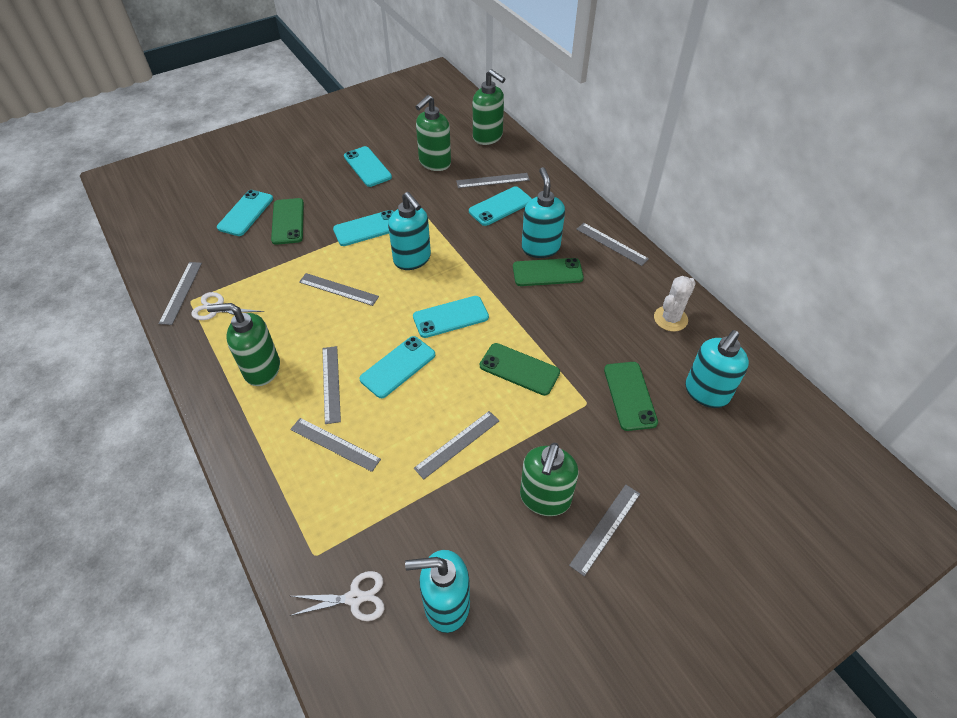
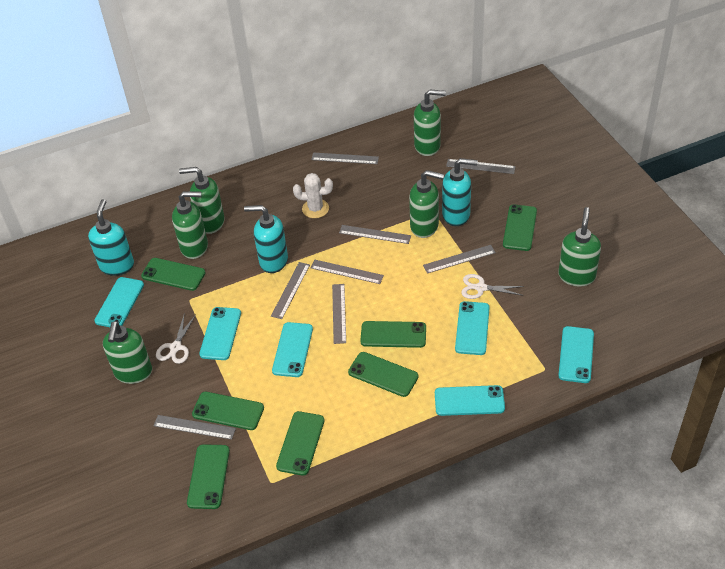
green phone: [271,198,304,245] [480,343,560,396] [513,258,584,286] [604,362,658,431] = 4 -> [141,258,206,291] [187,444,230,509] [192,392,264,430] [276,411,324,476] [348,352,419,397] [360,321,426,348] [503,204,537,251] = 7
green soap dispenser: [207,303,280,386] [415,95,451,171] [473,69,505,145] [520,443,579,516] = 4 -> [103,321,152,384] [172,191,208,259] [179,167,225,234] [409,170,444,238] [414,89,446,156] [558,207,601,286] = 6
turquoise soap dispenser: [388,192,431,270] [405,550,470,633] [522,167,565,258] [685,330,749,408] = 4 -> [88,199,134,276] [244,205,288,273] [442,158,478,226] = 3

